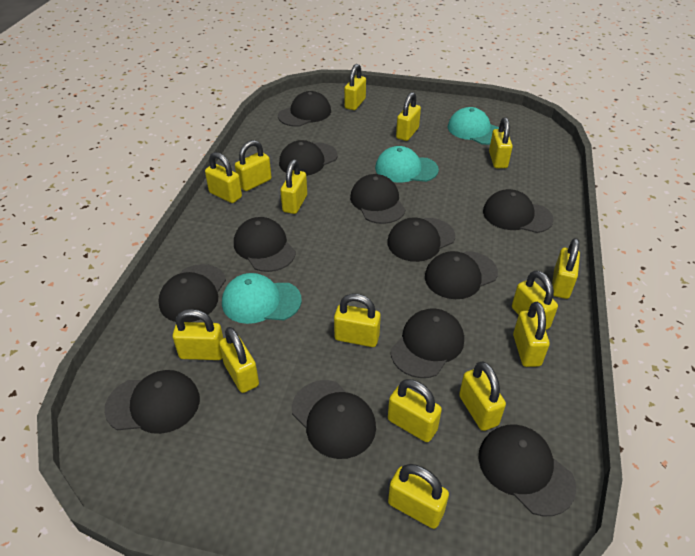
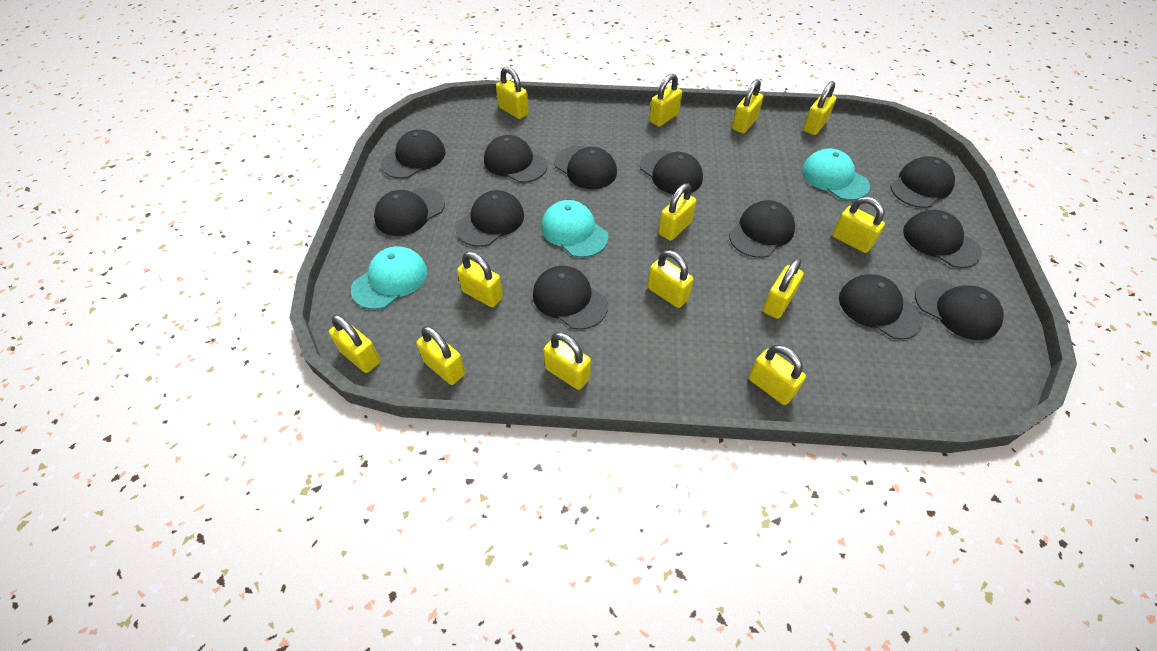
yellow padlock: [173,309,223,360] [205,152,242,203] [219,327,259,393] [235,140,271,191] [280,159,307,214] [334,293,381,347] [344,64,366,110] [388,379,442,442] [388,464,449,529] [396,92,421,141] [459,361,506,431] [489,117,513,168] [512,270,558,330] [513,302,550,367] [552,238,580,299] = 15 -> [329,315,381,373] [416,326,465,385] [457,252,503,307] [496,67,529,119] [543,332,591,390] [647,250,693,308] [649,74,682,127] [658,183,696,241] [732,79,764,133] [749,345,806,405] [763,258,804,319] [803,81,836,135] [832,197,885,253] = 13

